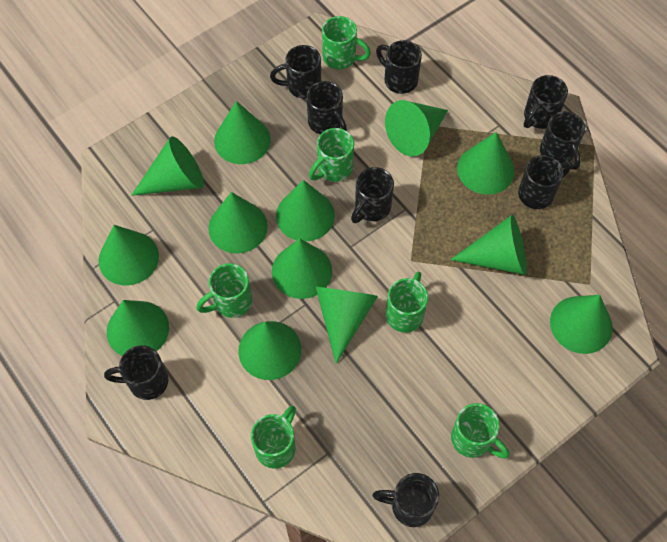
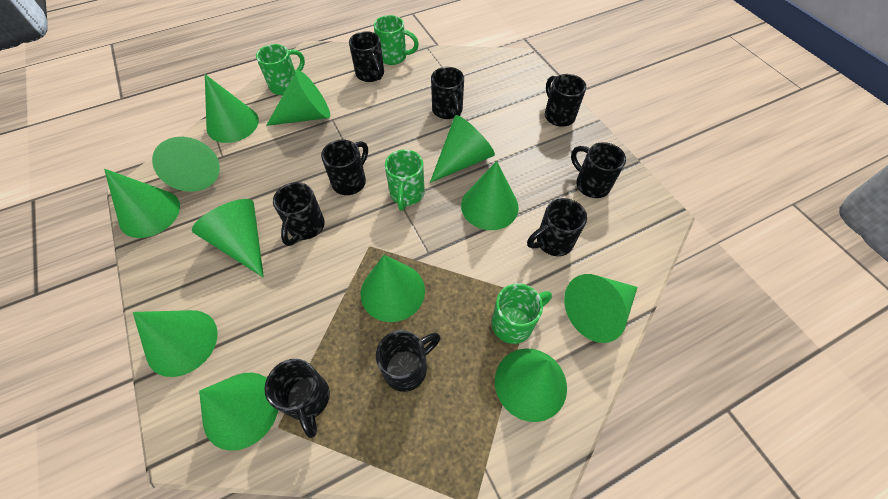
green cone: [99,225,159,285] [107,300,169,356] [131,136,204,196] [208,192,268,254] [214,101,271,164] [238,321,301,380] [272,238,332,299] [276,180,335,242] [316,287,378,364] [385,100,448,156] [450,215,527,275] [457,132,515,195] [550,295,613,354] = 13 -> [104,169,180,238] [133,310,218,377] [152,137,220,192] [192,199,264,278] [199,373,278,451] [205,74,259,143] [266,70,330,126] [361,255,425,322] [430,115,495,183] [461,161,519,230] [495,348,567,422] [564,274,638,343] = 12
green mug: [196,263,252,318] [251,406,296,469] [309,128,354,182] [322,16,371,69] [386,272,428,333] [451,403,509,459] = 6 -> [256,44,305,95] [374,15,419,65] [385,149,425,211] [492,283,552,344] = 4

